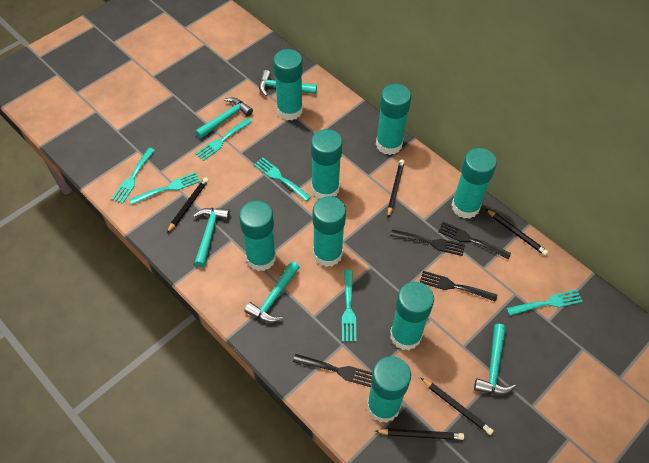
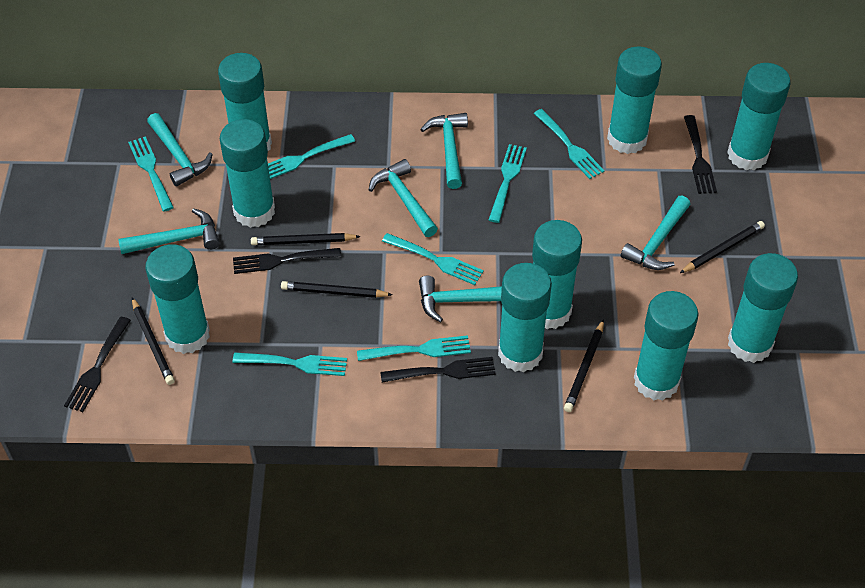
turquoise fork: [111,148,155,204] [129,172,200,205] [195,118,252,161] [254,157,311,201] [342,270,356,342] [507,289,583,316] = 6 -> [128,136,174,212] [232,353,347,376] [268,134,355,179] [357,335,471,361] [382,233,484,285] [488,144,527,223] [534,109,604,179] = 7
turquoise glue stick: [239,201,276,271] [273,49,303,120] [311,129,342,199] [313,196,346,267] [367,356,411,423] [376,84,411,155] [390,282,434,350] [451,148,497,219] = 8 -> [145,244,210,354] [218,53,272,151] [220,119,275,228] [498,263,552,372] [532,220,582,329] [607,46,662,154] [634,291,698,401] [727,63,791,170] [728,253,798,363] = 9
turquoise hammer: [193,208,230,267] [195,97,253,139] [244,261,300,323] [259,70,317,97] [474,324,516,395] = 5 -> [118,208,220,254] [147,113,213,187] [369,159,438,237] [419,276,502,322] [420,113,468,189] [621,196,691,270] = 6

